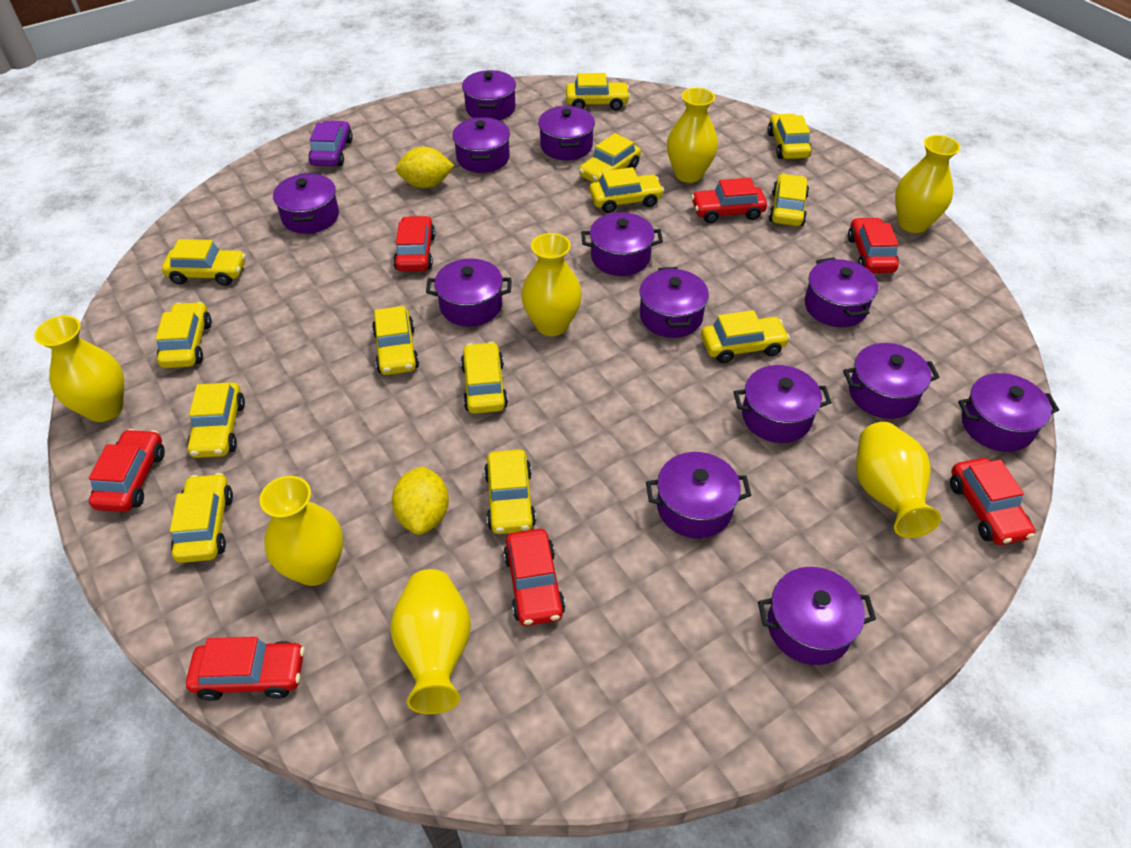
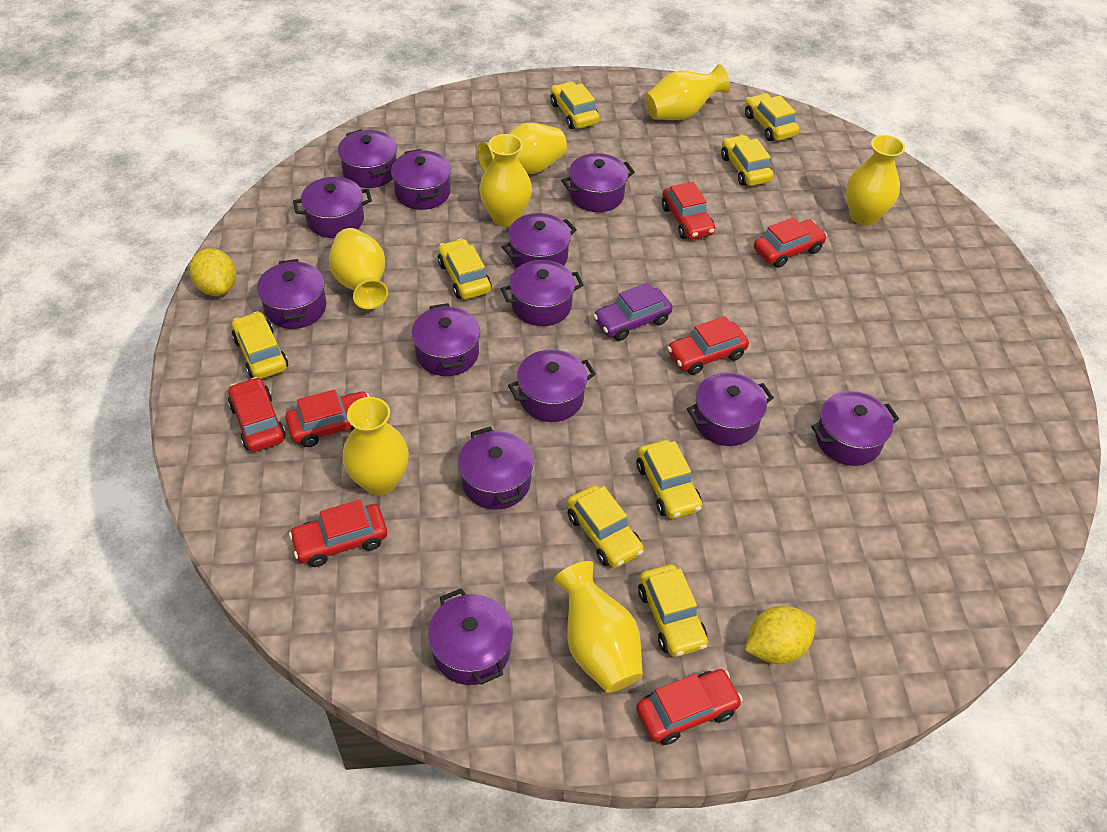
yellow car: [156,302,211,368] [162,239,245,286] [170,473,233,563] [187,382,245,458] [372,306,419,375] [461,342,508,414] [484,450,536,534] [566,73,630,110] [579,133,641,183] [590,167,664,213] [701,310,790,363] [767,113,812,159] [769,174,809,226] = 13 -> [232,311,288,379] [438,238,491,299] [550,81,600,129] [567,485,643,568] [637,440,702,519] [638,564,708,657] [721,135,774,186] [745,93,799,141] = 8

